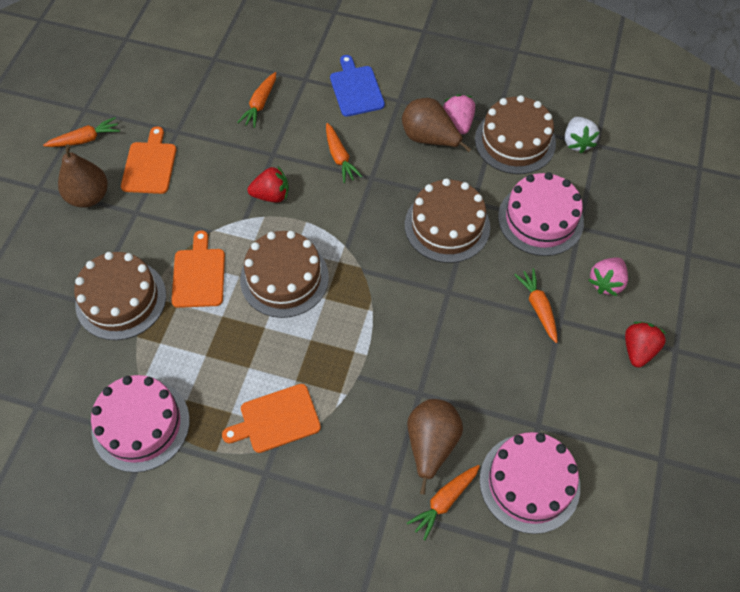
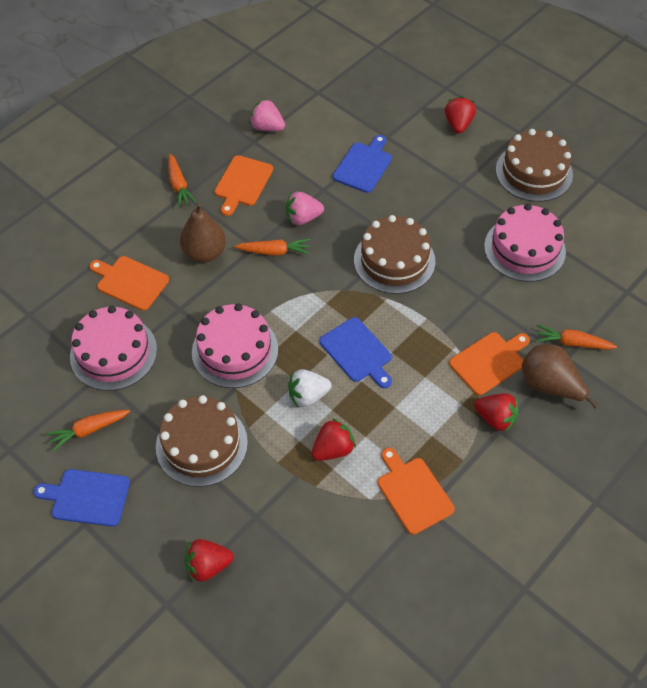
blue cutting board: [330,55,385,117] = 1 -> [33,469,130,527] [320,317,392,388] [333,135,392,193] = 3
brown cake: [74,252,166,340] [240,231,329,318] [405,178,490,263] [475,95,556,174] = 4 -> [156,395,248,487] [354,215,435,294] [496,129,573,202] = 3
brown pear: [58,144,108,208] [402,98,471,152] [407,399,463,495] = 3 -> [180,203,226,262] [522,344,598,408] = 2
orange carrot: [43,117,120,147] [237,72,276,128] [326,123,363,183] [407,465,480,541] [514,268,558,343] = 5 -> [46,410,130,451] [168,154,197,208] [235,238,310,256] [535,325,617,350] = 4
orange cutting board: [121,126,176,194] [171,230,225,308] [222,384,321,453] = 3 -> [89,256,169,311] [214,155,273,216] [378,448,455,535] [449,332,530,395] = 4
red strawberry: [247,167,289,203] [625,322,666,367] = 2 -> [185,539,234,582] [312,418,356,461] [445,96,476,134] [474,393,519,432] = 4

